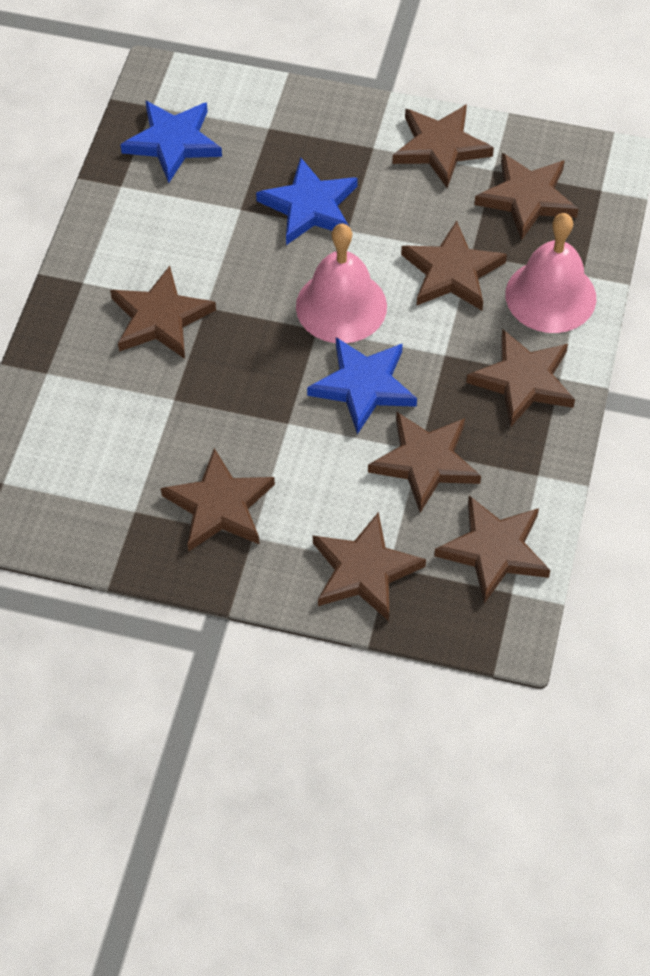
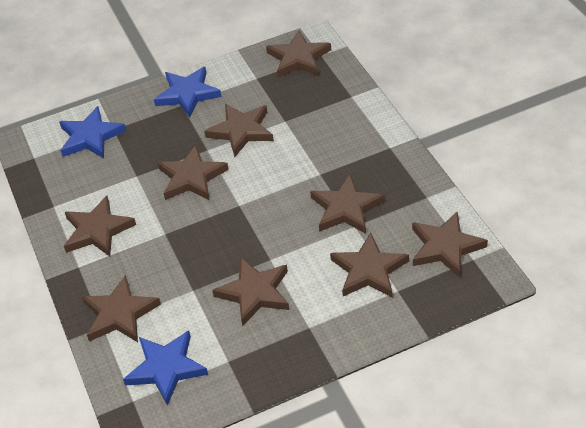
pink bell: [296,223,387,343] [505,213,596,333] = 2 -> none = 0

